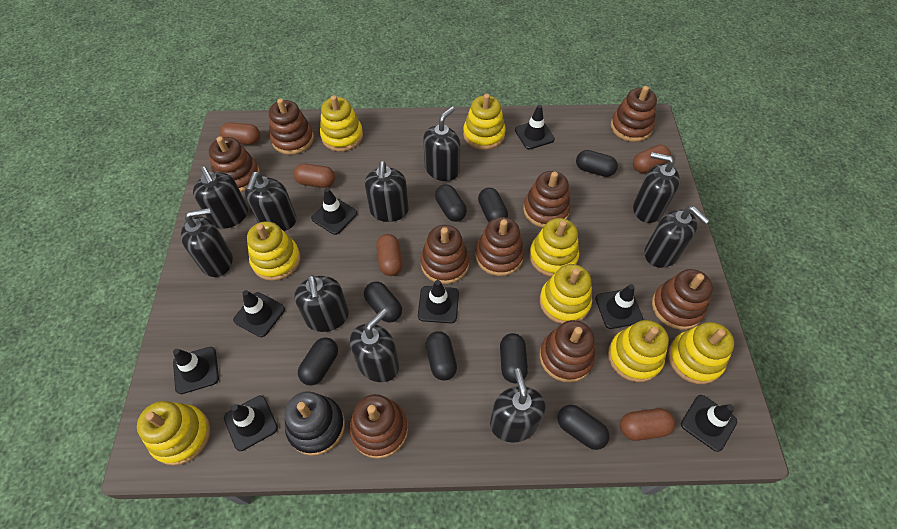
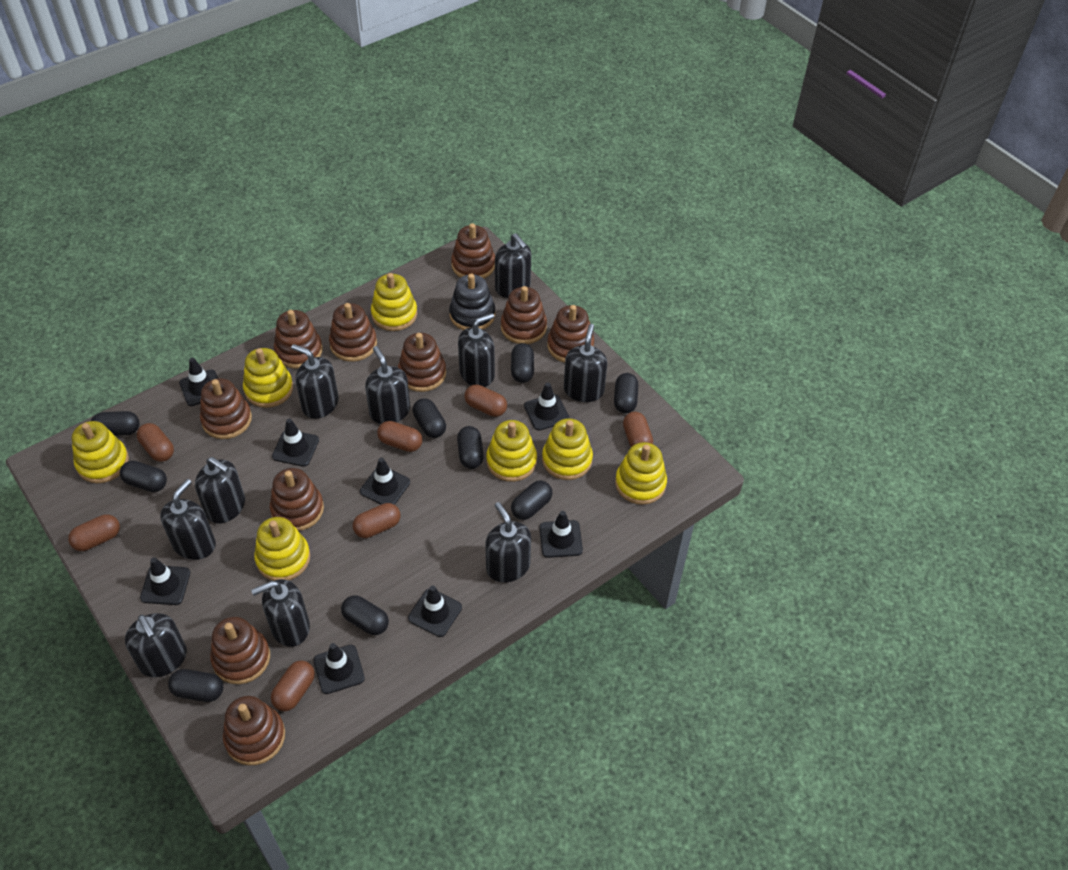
black capsule: [298,337,338,386] [364,281,402,322] [426,331,457,381] [435,184,467,222] [478,188,508,222] [500,333,528,383] [557,404,610,450] [576,150,618,177] = 8 -> [91,411,140,436] [120,461,167,492] [168,669,223,702] [341,595,389,635] [413,398,446,438] [457,426,484,469] [511,343,534,383] [511,481,552,520] [614,373,638,413] = 9
brown capsule: [220,122,260,145] [293,164,335,188] [376,234,403,276] [620,408,675,441] [633,145,671,173] = 5 -> [68,514,120,551] [137,423,174,462] [271,660,315,711] [353,503,400,538] [377,421,422,452] [464,385,507,417] [623,412,653,447] = 7
brown stacking toy: [209,136,260,192] [269,98,314,155] [349,394,408,459] [420,225,469,284] [475,217,524,276] [523,171,571,228] [540,320,595,383] [611,86,657,142] [652,269,713,330] = 9 -> [200,378,252,439] [210,617,270,684] [223,696,285,765] [270,468,324,531] [274,310,323,369] [329,303,377,362] [398,333,446,392] [451,223,495,278] [501,286,547,344] [547,305,594,362] = 10
yellow stacking toy: [137,401,210,465] [247,221,300,281] [320,95,363,151] [463,94,506,150] [529,218,579,277] [540,264,592,324] [608,320,669,382] [668,322,734,384] = 8 -> [72,421,129,483] [243,348,293,408] [254,517,310,581] [371,273,417,331] [486,420,537,482] [542,418,593,480] [615,442,667,505] = 7

